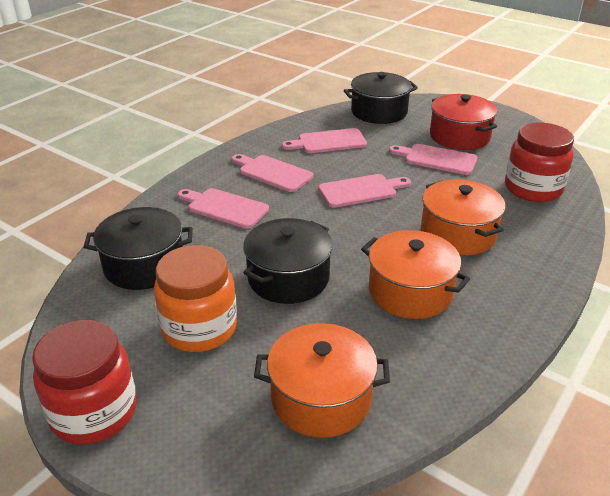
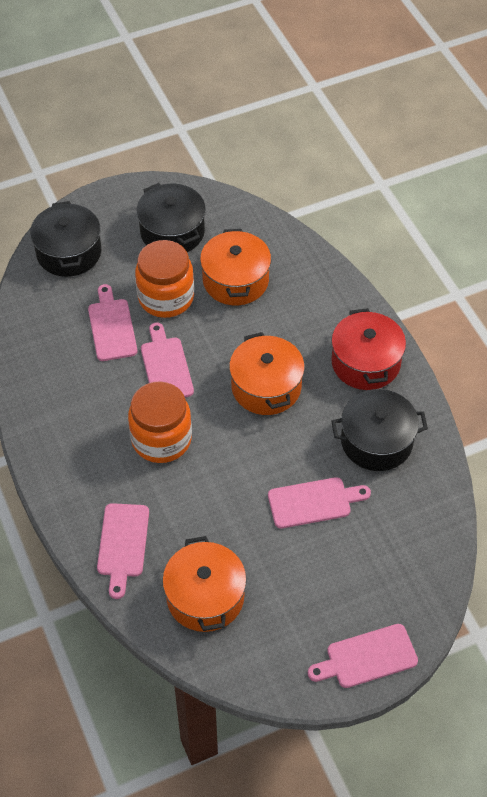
orange jar: [154,245,237,352] = 1 -> [128,381,192,463] [135,240,194,318] = 2
red jar: [32,320,137,445] [505,122,574,202] = 2 -> none = 0

